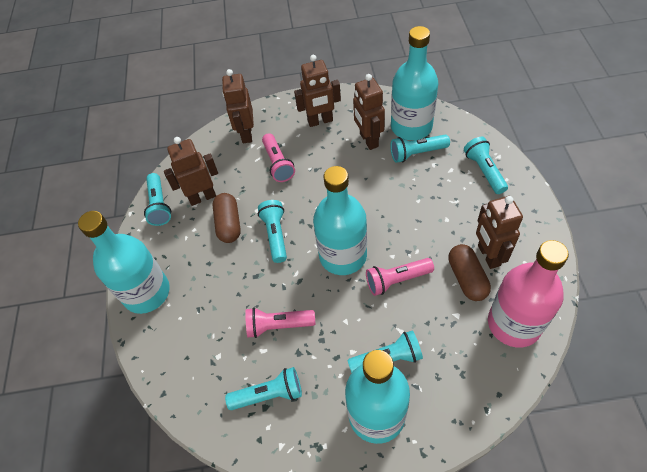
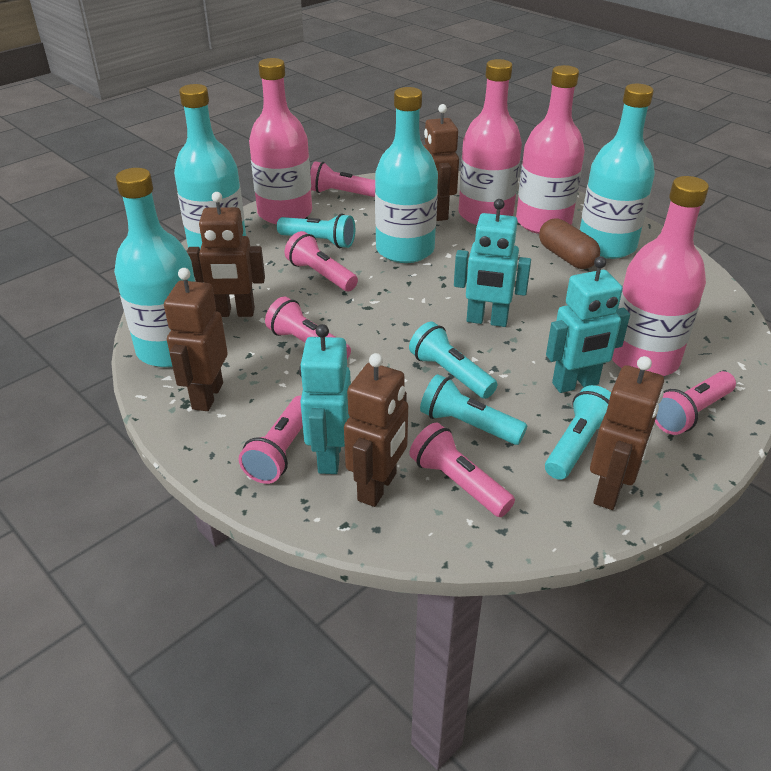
brown capsule: [213,193,241,243] [448,244,491,301] = 2 -> [539,218,600,269] = 1
pink bottle: [488,240,569,348] = 1 -> [249,58,312,224] [459,59,522,225] [516,65,585,234] [612,176,709,376] = 4
pink flashlight: [245,307,315,338] [262,133,295,182] [366,258,434,296] = 3 -> [239,395,303,484] [265,297,351,359] [285,231,358,291] [310,161,375,197] [409,423,515,517] [655,371,736,435] = 6
turquoise flashlight: [144,173,171,226] [225,367,302,410] [258,200,287,263] [347,330,423,373] [390,135,450,163] [464,136,508,194] = 6 -> [277,213,355,248] [409,322,498,399] [420,374,527,445] [545,385,611,480] = 4
turquoise robot: none = 0 -> [299,324,351,474] [454,199,531,327] [546,256,630,393] = 3

